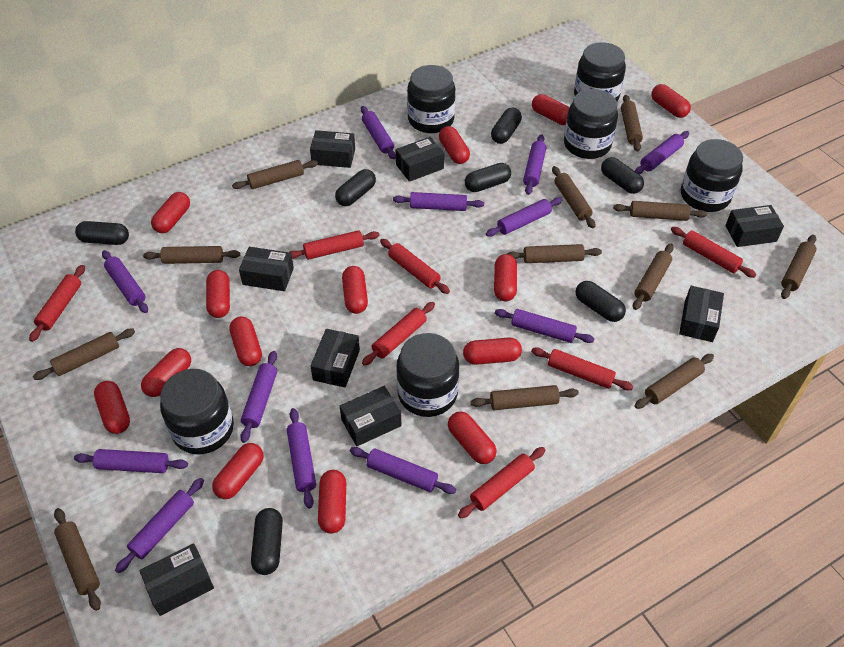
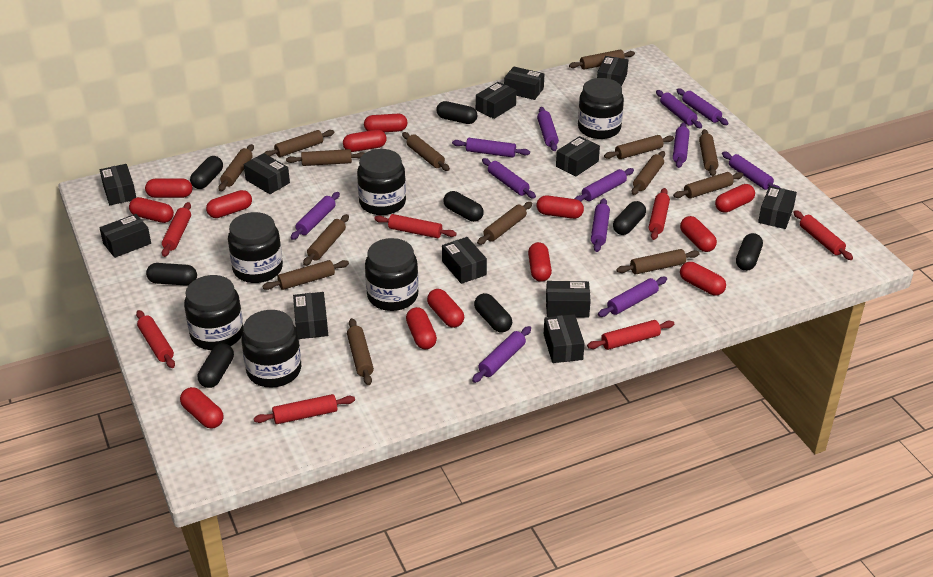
black box: [140,544,214,616] [239,247,294,291] [310,130,355,168] [310,329,360,387] [340,386,401,446] [396,137,444,182] [679,286,724,342] [725,205,784,247] = 8 -> [99,214,151,258] [100,164,136,205] [244,153,290,194] [293,292,328,339] [442,237,487,284] [476,82,517,119] [504,67,544,100] [544,314,585,363] [546,281,591,318] [556,136,600,176] [597,56,628,87] [758,186,797,229] = 12
black capsule: [75,221,129,245] [251,508,283,575] [335,169,376,206] [465,163,511,192] [491,108,522,144] [575,281,626,322] [601,157,644,194] = 7 -> [146,263,197,286] [190,156,223,189] [198,343,234,388] [436,101,477,124] [443,191,484,222] [474,293,512,333] [613,201,646,235] [736,233,763,271] = 8
brown rolling pin: [33,329,135,380] [54,508,101,611] [143,246,241,264] [232,160,318,189] [471,385,579,410] [507,244,602,263] [552,166,595,228] [613,201,707,221] [621,95,643,152] [633,244,674,310] [635,354,714,409] [781,235,817,299] = 12 -> [218,144,254,191] [262,260,349,290] [264,130,334,157] [286,149,365,166] [303,214,349,266] [347,318,374,385] [402,132,450,171] [477,202,532,245] [569,50,635,70] [604,135,674,159] [616,249,700,274] [632,151,665,195] [673,172,744,198] [699,129,719,176] = 14
red capsule: [94,381,130,434] [141,348,191,397] [151,192,190,233] [206,270,230,318] [212,443,264,499] [229,317,262,366] [318,470,346,534] [342,266,368,314] [439,126,470,164] [448,412,497,464] [463,337,522,365] [494,254,517,301] [532,94,569,125] [651,84,691,118] = 14 -> [129,197,174,223] [145,178,193,198] [180,387,224,429] [206,190,252,218] [343,130,387,152] [364,114,407,132] [406,307,437,349] [427,289,464,328] [528,242,552,282] [537,195,584,219] [680,216,717,252] [680,262,726,296] [715,184,755,213] = 13

